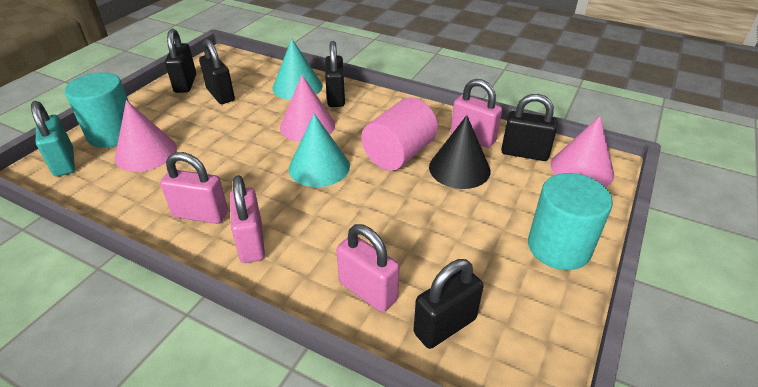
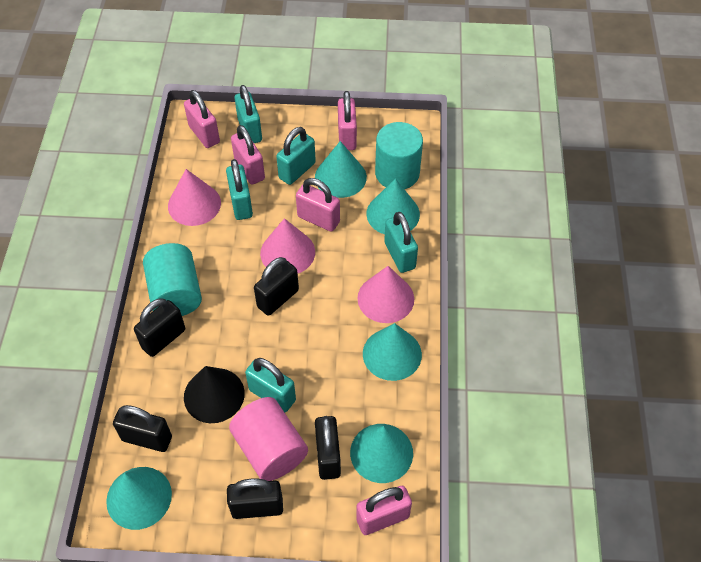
pink padlock: [160,152,228,224] [230,175,265,263] [336,224,399,312] [451,79,502,148] = 4 -> [184,90,220,148] [231,125,265,185] [296,178,340,232] [338,91,357,150] [356,485,412,535] = 5
turquoise cone: [273,39,322,100] [289,114,350,187] = 2 -> [106,467,172,530] [315,141,367,198] [350,424,413,483] [363,323,422,381] [366,179,420,234] = 5
turquoise padlock: [31,101,75,177] = 1 -> [226,159,253,220] [235,85,262,143] [245,358,296,412] [276,127,316,185] [384,212,418,273] = 5

